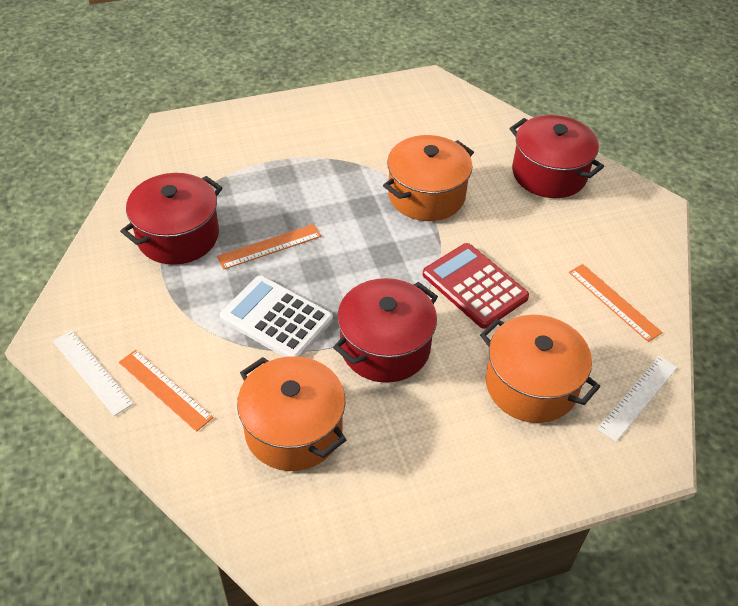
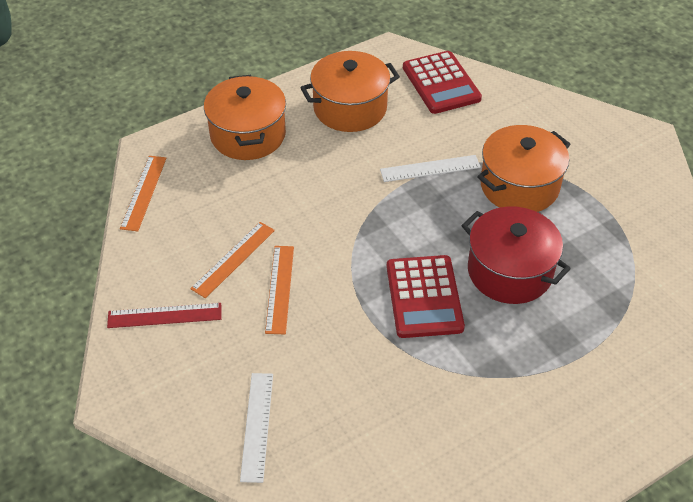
red calculator: [423,243,529,329] = 1 -> [386,255,465,338] [403,51,482,114] = 2
red pot: [120,173,223,265] [333,278,438,383] [510,115,604,198] = 3 -> [461,206,571,304] = 1
red ruler: none = 0 -> [107,303,222,328] = 1
white calculator: [220,275,333,357] = 1 -> none = 0

